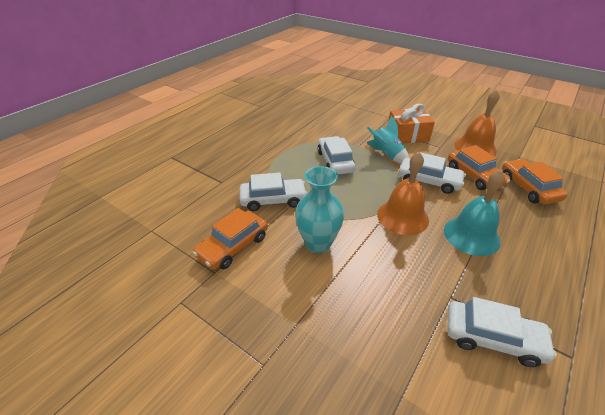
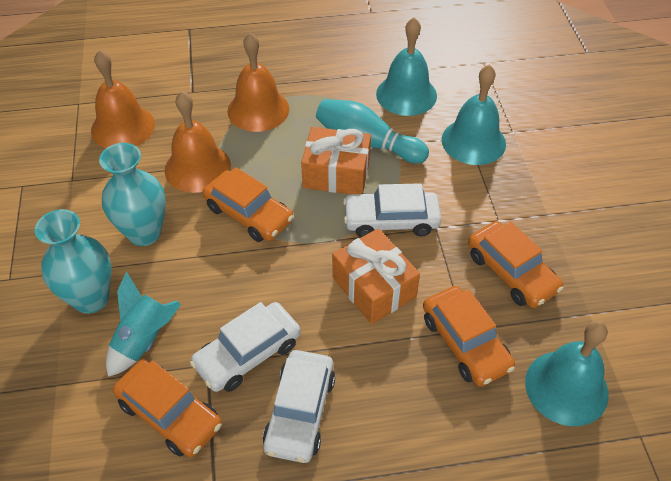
orange bell: [377,152,429,235] [454,89,500,156] = 2 -> [91,50,155,148] [165,91,231,193] [227,33,289,132] = 3
orange car: [193,208,268,270] [448,145,510,190] [502,159,568,205] = 3 -> [113,359,222,457] [202,167,294,242] [423,286,515,386] [468,221,564,308] = 4
orange gift: [388,104,435,143] = 1 -> [301,127,371,194] [332,228,420,324] = 2
turquoise bell: [444,169,505,256] = 1 -> [376,17,437,116] [442,64,506,165] [525,321,609,426] = 3
turquoise bowling pin: none = 0 -> [316,99,429,164] = 1
turquoise vase: [295,166,344,253] = 1 -> [35,209,112,314] [99,143,166,246] = 2
white car: [240,173,307,211] [317,136,356,175] [399,152,466,194] [447,297,557,367] = 4 -> [190,302,301,392] [263,350,335,463] [343,183,441,237] = 3

